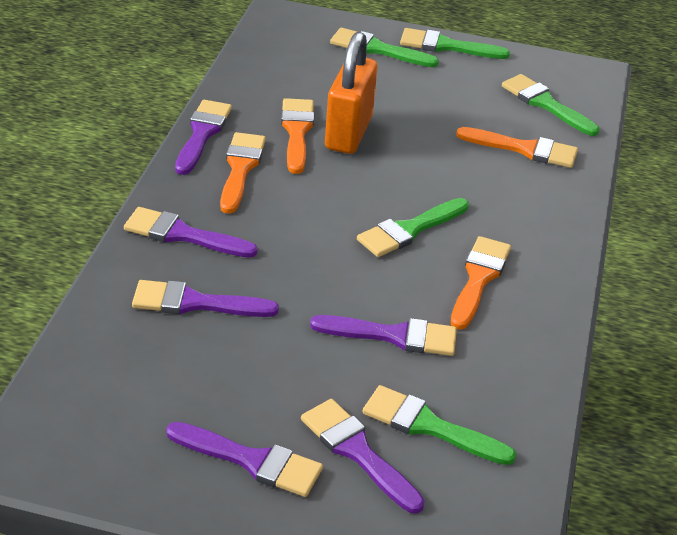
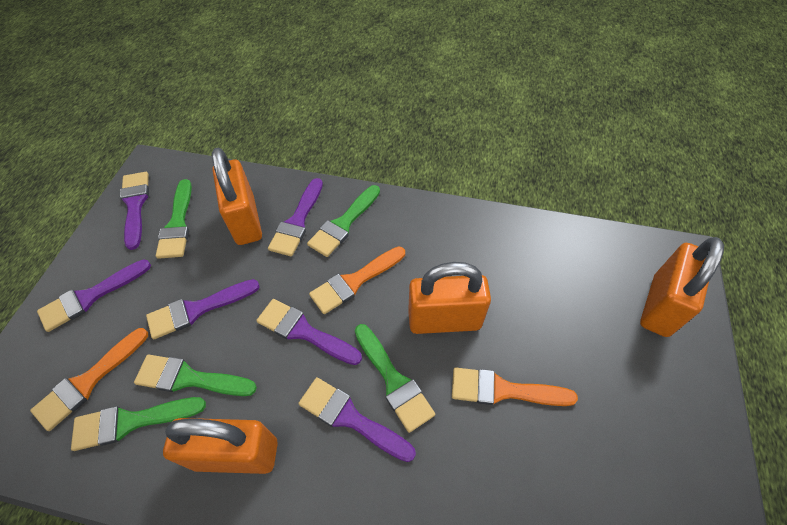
orange brush: [220,132,266,214] [281,98,314,174] [451,236,511,330] [456,127,578,168] = 4 -> [30,328,148,431] [309,246,405,314] [452,367,578,406] = 3
orange padlock: [325,32,378,154] = 1 -> [163,418,278,474] [212,148,262,245] [408,262,491,334] [640,237,724,337] = 4

